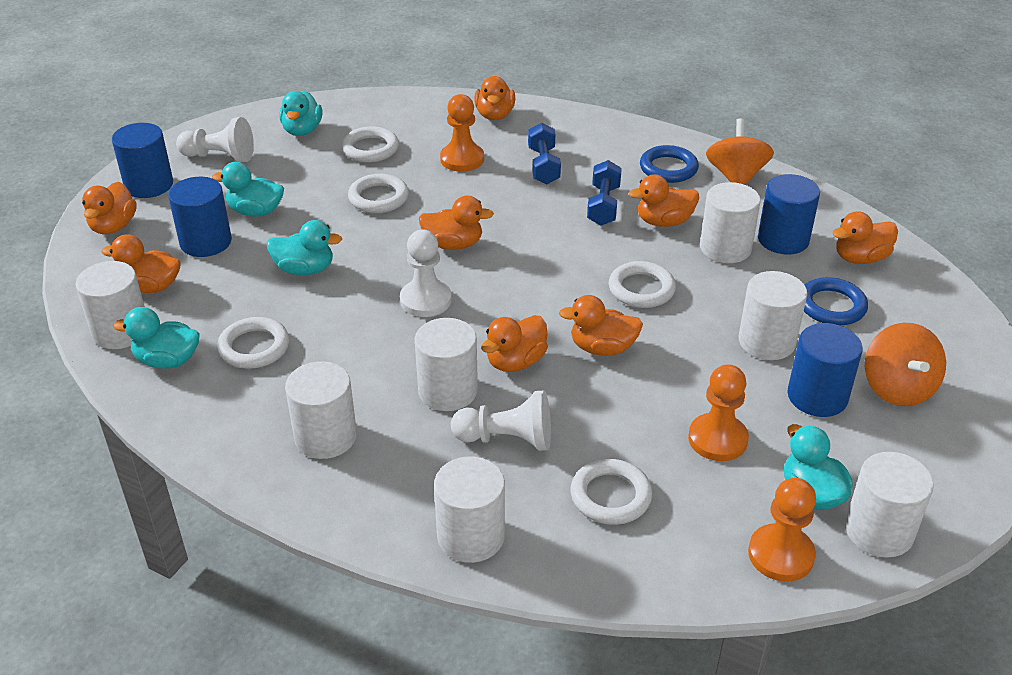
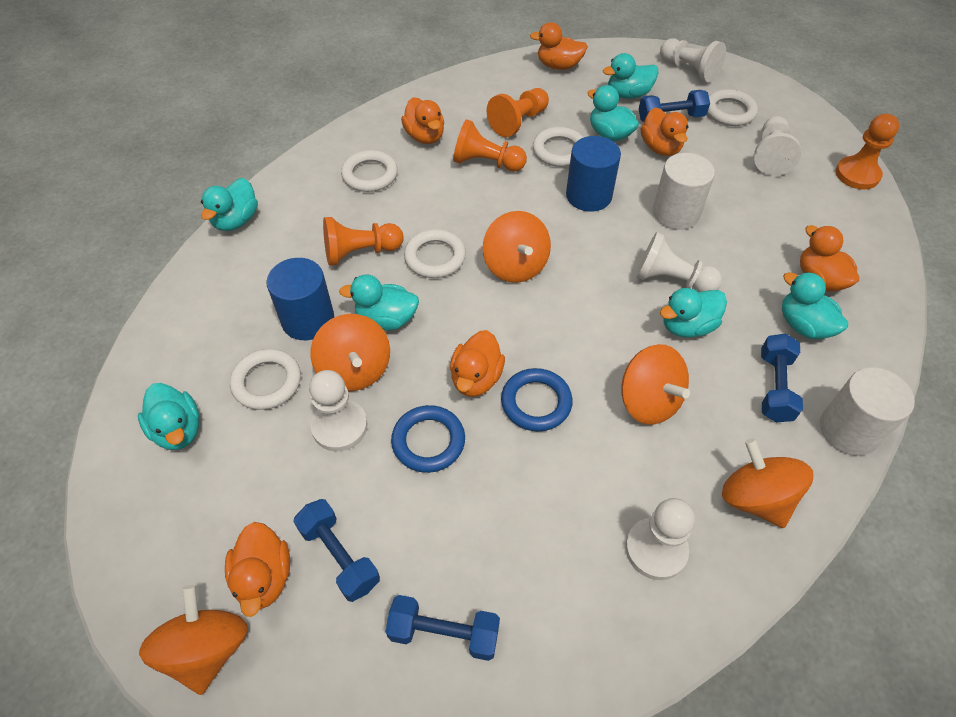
blue cylinder: [112,123,173,198] [168,177,232,257] [758,174,820,254] [787,323,863,417] = 4 -> [266,258,334,340] [566,136,621,212] = 2
blue dumbbell: [528,123,561,184] [587,160,622,226] = 2 -> [294,499,380,602] [386,595,500,661] [639,90,710,122] [761,333,803,422] = 4
orange duck: [82,182,137,234] [101,234,181,293] [419,195,494,250] [474,76,515,120] [481,315,548,372] [559,295,643,356] [629,174,699,227] [832,211,898,264] = 8 -> [225,522,290,617] [401,97,444,144] [450,330,505,397] [530,22,588,70] [641,108,688,156] [800,225,859,292] = 6
orange pawn: [440,94,484,172] [688,364,749,461] [748,478,816,582] = 3 -> [323,217,404,266] [453,119,527,172] [487,88,549,137] [835,114,899,190] = 4
orange spinning top: [706,118,774,185] [865,323,946,406] = 2 -> [139,585,248,695] [310,314,390,391] [483,211,551,283] [621,344,690,425] [722,438,813,528] = 5
turquoise duck: [113,307,200,369] [212,162,284,217] [267,220,342,275] [279,91,322,136] [784,424,853,510] = 5 -> [138,383,200,450] [201,178,258,231] [339,274,419,330] [587,85,639,141] [603,53,659,99] [660,288,727,338] [782,272,848,339] = 7
white cylinder: [76,261,145,349] [285,361,357,459] [415,318,478,411] [434,457,505,563] [700,182,761,263] [739,271,807,360] [845,452,934,557] = 7 -> [653,153,715,230] [820,367,915,456] = 2
white pawn: [176,117,254,162] [400,230,452,317] [451,390,551,451] = 3 -> [309,370,367,451] [625,498,695,580] [636,232,722,292] [660,38,726,83] [754,116,801,176] = 5

